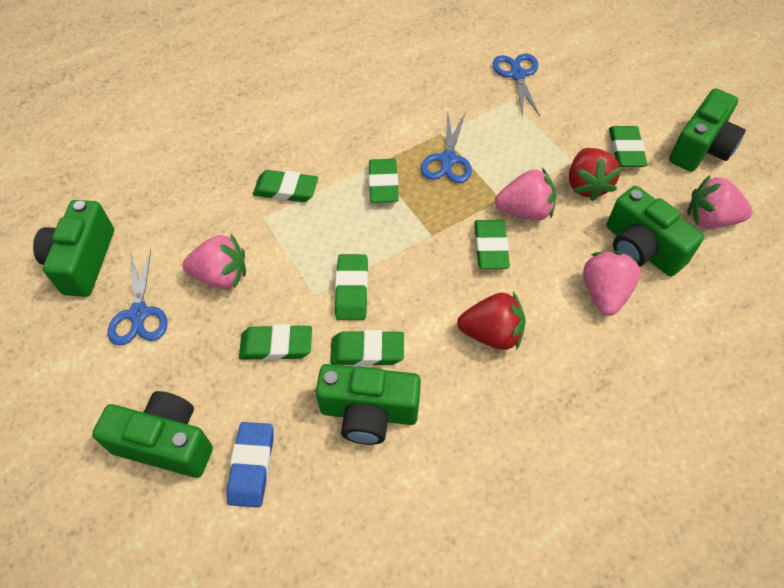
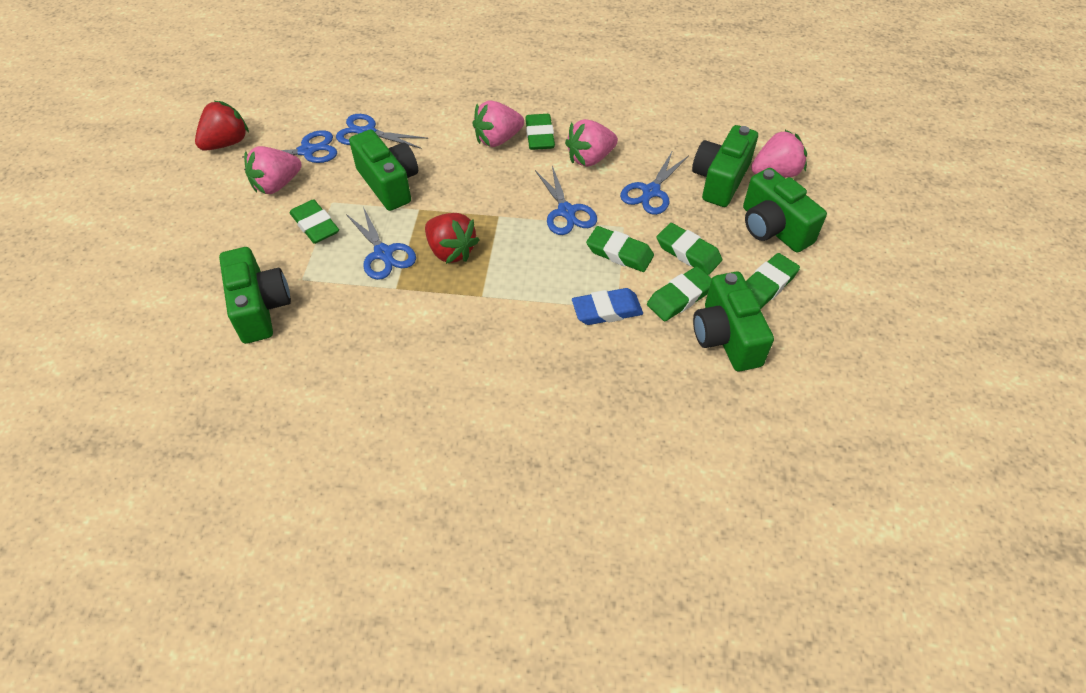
blue scissors: [108,249,168,346] [421,112,472,183] [492,53,540,117] = 3 -> [242,130,337,170] [336,114,428,149] [346,207,416,280] [535,166,597,235] [620,150,688,215] = 5
green eraser: [239,324,312,361] [253,170,318,202] [330,330,404,366] [335,254,368,320] [369,159,399,203] [475,220,510,269] [609,126,647,167] = 7 -> [290,199,339,244] [525,114,555,150] [586,226,654,272] [647,266,712,321] [657,223,722,275] [746,253,800,308] = 6

